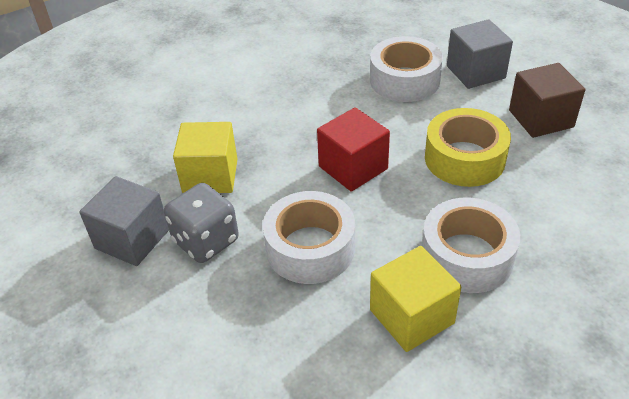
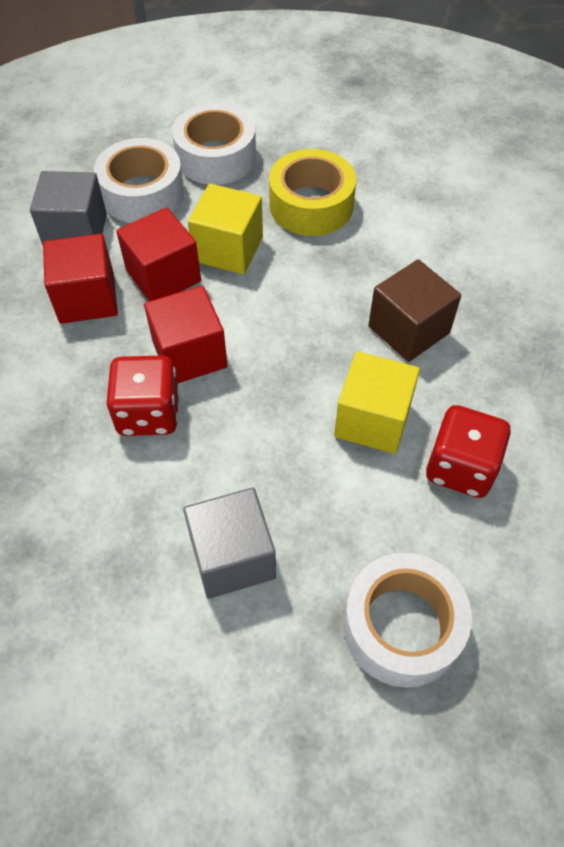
grey dice: [164,183,239,263] = 1 -> none = 0
red cube: [317,107,390,192] = 1 -> [43,234,118,324] [116,207,201,301] [144,286,227,384] = 3
red dice: none = 0 -> [106,355,180,436] [426,405,511,498] = 2

